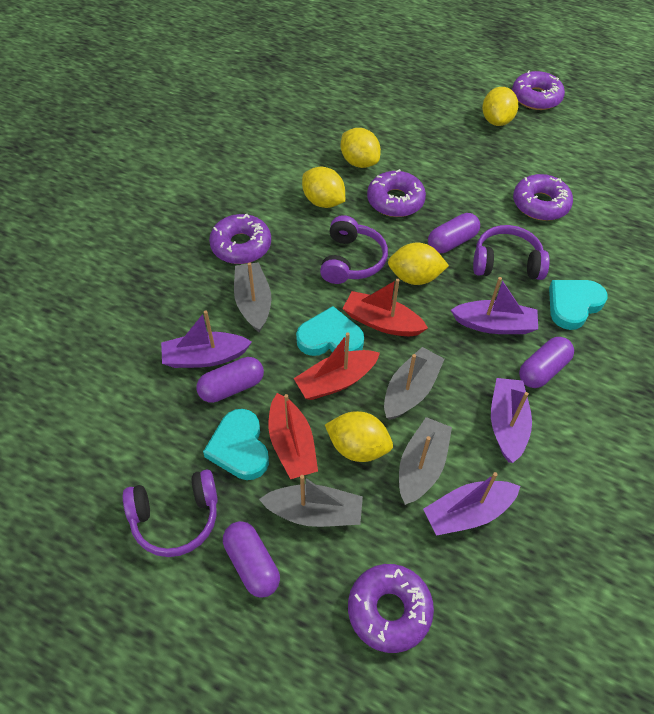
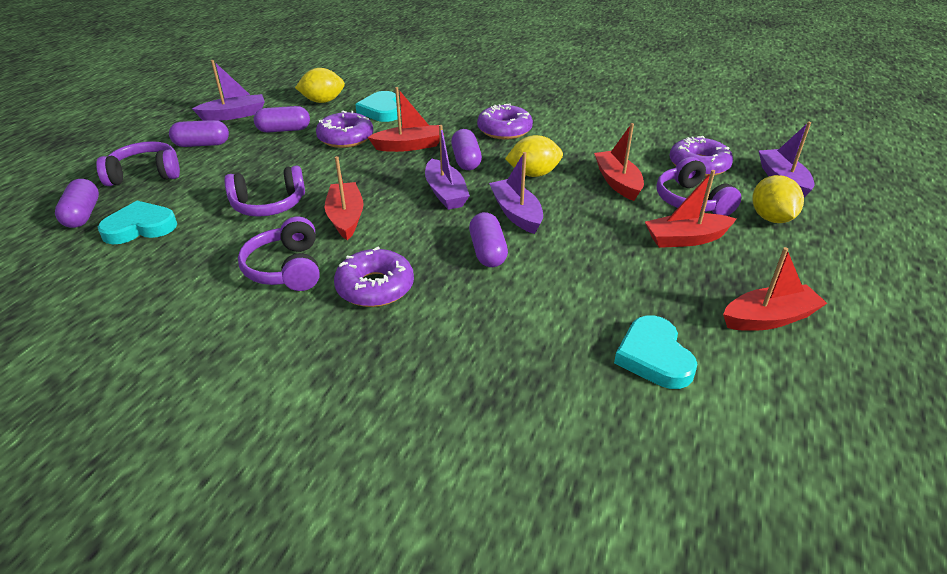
grey boat: [234,262,271,332] [259,475,363,527] [384,347,445,420] [399,417,452,505] = 4 -> none = 0
purple capsule: [196,357,264,403] [223,521,280,598] [428,213,480,253] [519,337,574,388] = 4 -> [55,179,99,228] [169,120,229,147] [254,106,310,132] [451,129,482,170] [469,212,508,267] = 5
purple donut: [209,214,271,264] [348,564,434,653] [367,169,426,217] [512,70,565,110] [513,174,573,221] = 5 -> [316,111,373,148] [334,247,414,307] [477,103,533,140] [670,136,733,177] = 4
purple headphones: [123,470,218,557] [320,215,388,284] [473,225,550,280] = 3 -> [96,141,180,186] [224,166,305,217] [238,217,320,291] [656,157,741,216] = 4
red boat: [269,393,318,479] [293,333,380,400] [342,279,428,336] = 3 -> [324,156,363,240] [368,87,444,152] [594,123,644,201] [645,170,736,248] [723,247,827,331] = 5
yellow lemon: [302,167,345,208] [325,411,393,462] [341,128,381,168] [388,242,449,285] [482,87,518,126] = 5 -> [295,68,345,103] [505,135,563,177] [752,175,804,223] = 3

